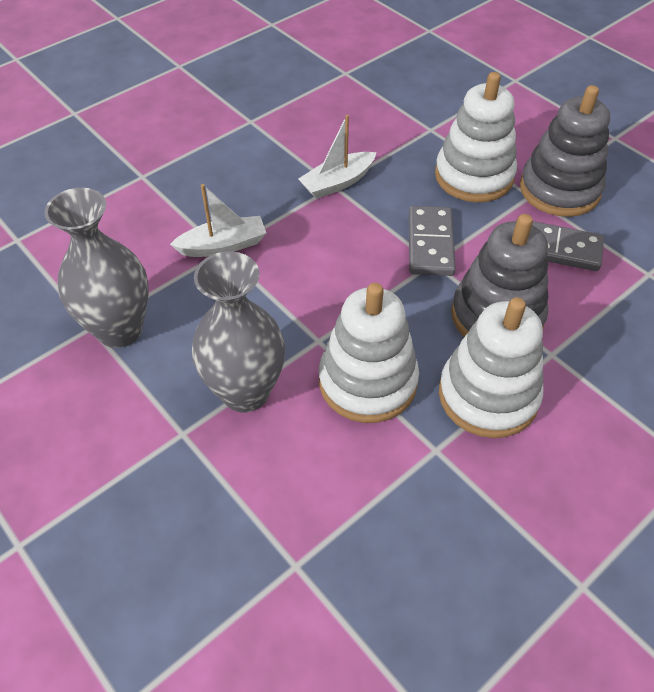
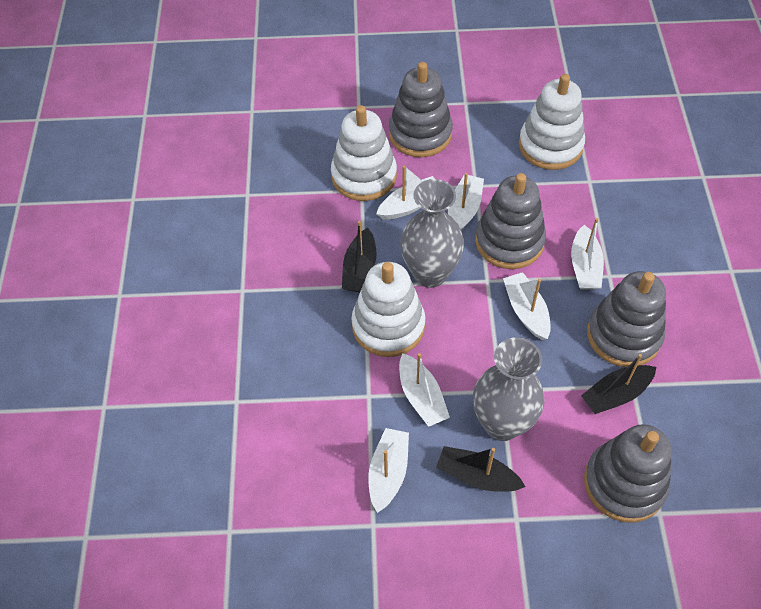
black boat: none = 0 -> [342,221,377,292] [436,446,526,492] [581,354,656,414] = 3
grey domino: [409,206,456,276] [516,220,604,271] = 2 -> none = 0
grey stacking toy: [451,214,548,337] [520,85,610,217] = 2 -> [389,62,453,157] [475,173,546,269] [584,424,672,523] [587,271,666,367] = 4
white boat: [170,184,266,257] [298,115,377,199] = 2 -> [368,428,409,513] [376,166,435,220] [399,353,450,427] [448,173,484,230] [503,272,551,340] [571,218,604,290] = 6

